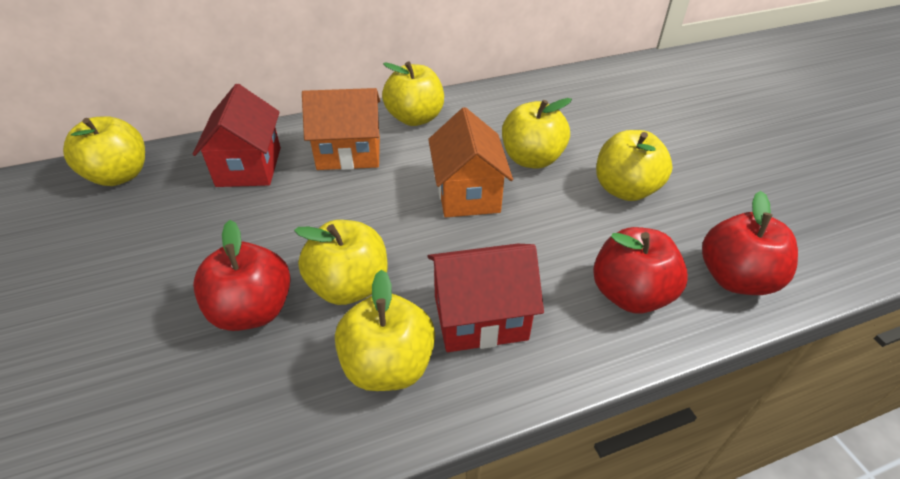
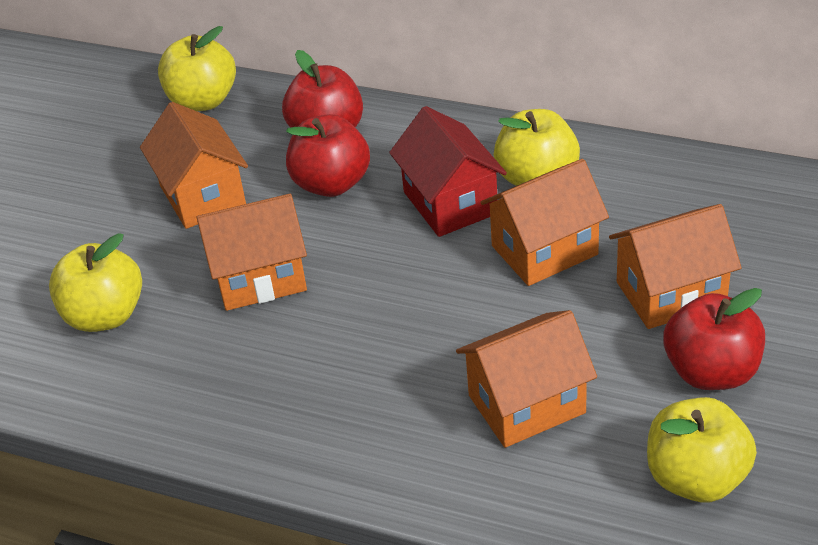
orange house: [302,88,380,170] [428,107,513,218] = 2 -> [140,102,248,229] [197,194,307,311] [456,310,597,448] [480,159,609,286] [609,204,742,329] = 5
red house: [193,84,281,187] [427,244,544,352] = 2 -> [389,106,507,237] = 1
yellow apple: [63,116,145,186] [294,220,388,305] [335,270,435,391] [382,62,444,126] [502,98,572,169] [596,130,673,201] = 6 -> [49,233,142,332] [158,26,236,111] [493,109,580,186] [647,397,757,502] = 4

